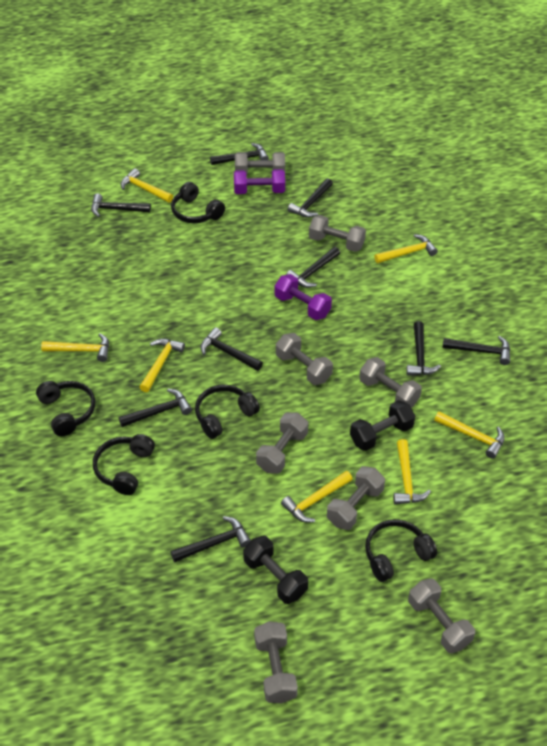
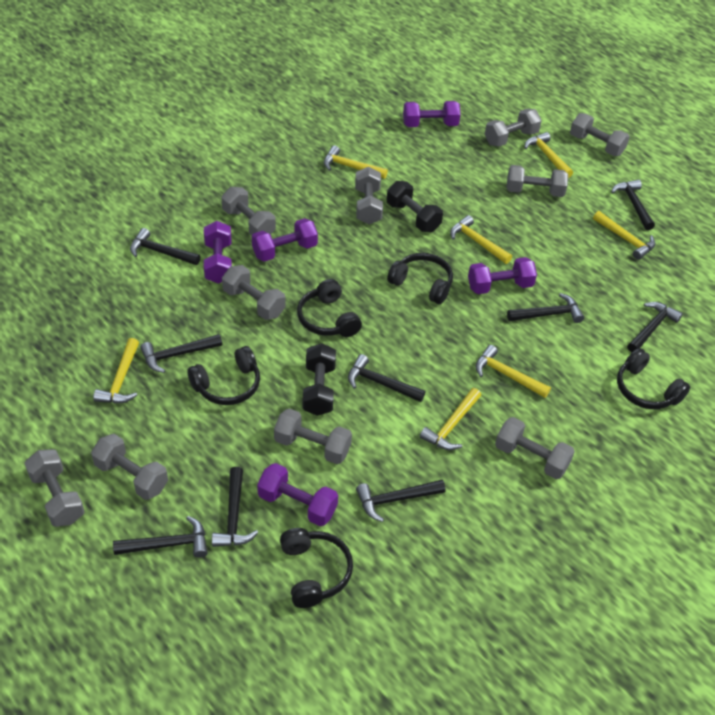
grey dumbbell: [235,152,285,175] [254,621,298,703] [256,412,308,474] [276,333,333,385] [309,215,366,252] [327,466,385,530] [359,357,422,408] [408,578,475,653] = 8 -> [25,449,85,527] [91,434,168,500] [221,187,276,236] [222,265,286,320] [274,408,352,464] [355,167,383,224] [485,109,542,146] [495,417,575,479] [507,165,568,197] [570,113,630,156] = 10
purple dumbbell: [234,169,285,194] [275,274,332,320] = 2 -> [204,221,232,284] [252,218,318,262] [257,463,338,526] [403,101,461,127] [468,257,537,294] = 5

